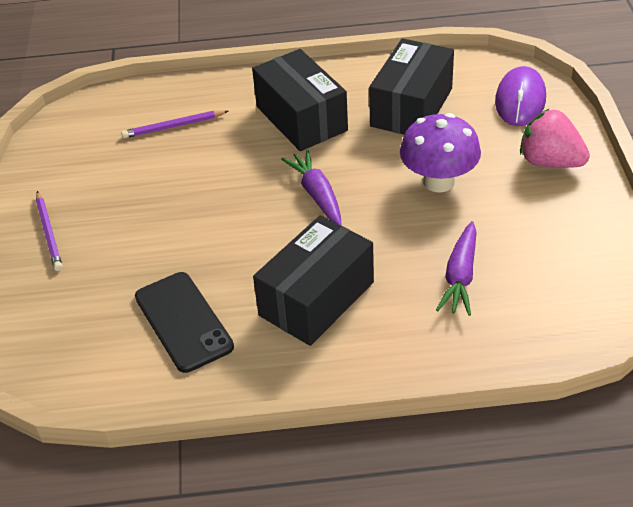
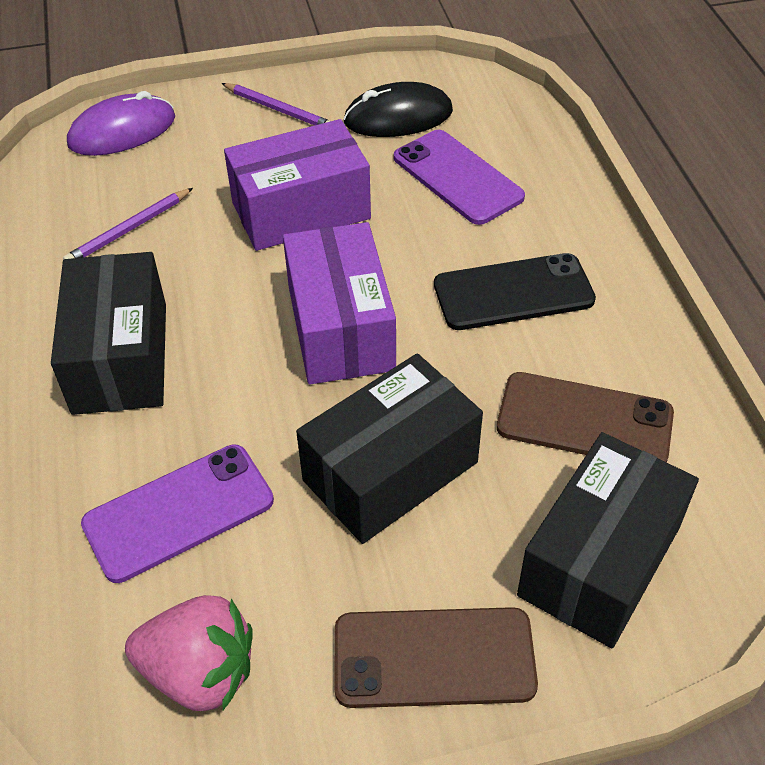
black mouse: none = 0 -> [343,82,453,137] = 1
brown phone: none = 0 -> [335,607,538,708] [497,372,674,462] = 2
purple box: none = 0 -> [224,119,371,251] [283,222,396,385] = 2
purple carrot: [281,150,341,225] [436,221,477,316] = 2 -> none = 0
purple mushroom: [400,113,481,193] = 1 -> none = 0
purple phone: none = 0 -> [81,445,274,583] [394,130,525,225] = 2

